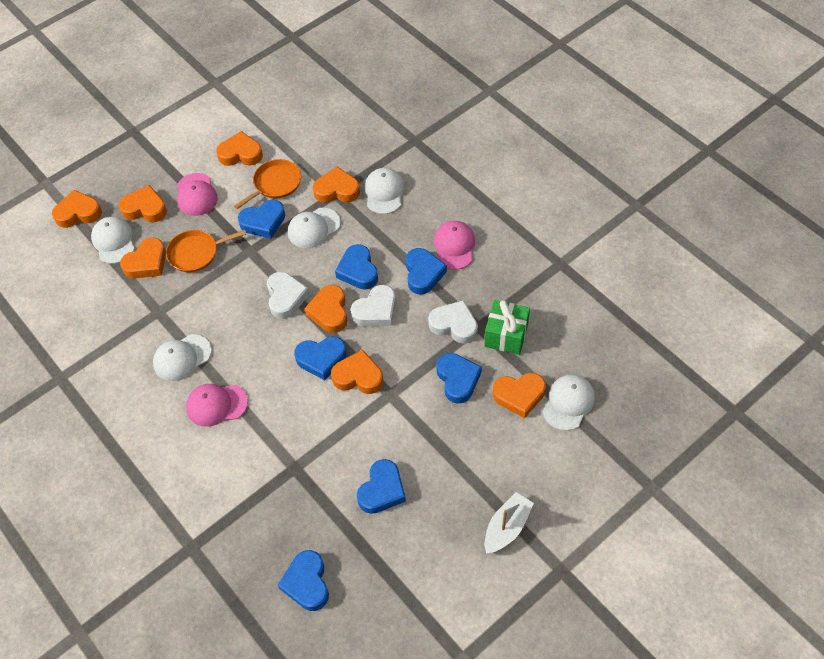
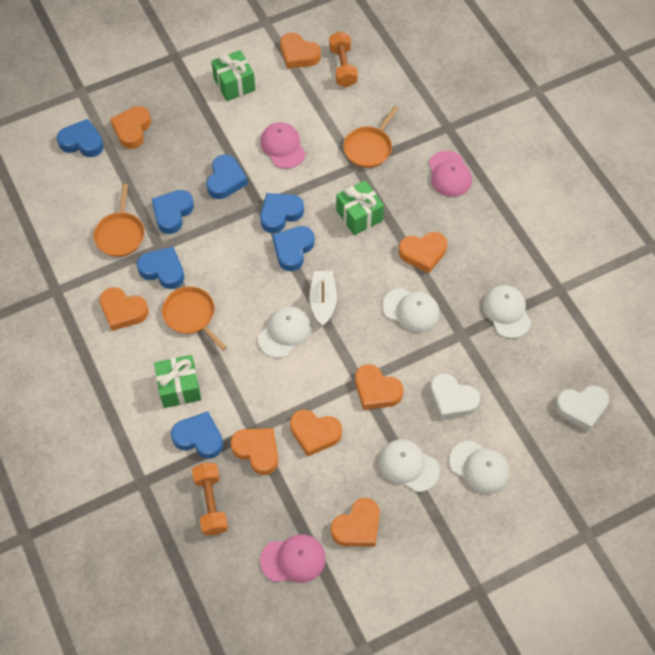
green gift: [484,300,530,355] = 1 -> [154,355,201,408] [211,50,255,101] [336,180,384,235] = 3
orange dumbbell: none = 0 -> [192,463,228,535] [329,31,358,87] = 2
orange pan: [166,230,246,273] [234,159,301,209] = 2 -> [93,184,144,257] [162,286,227,351] [343,106,398,168] = 3
white heart: [267,272,309,319] [351,285,396,326] [428,300,478,344] = 3 -> [430,373,480,419] [555,385,609,431] = 2

